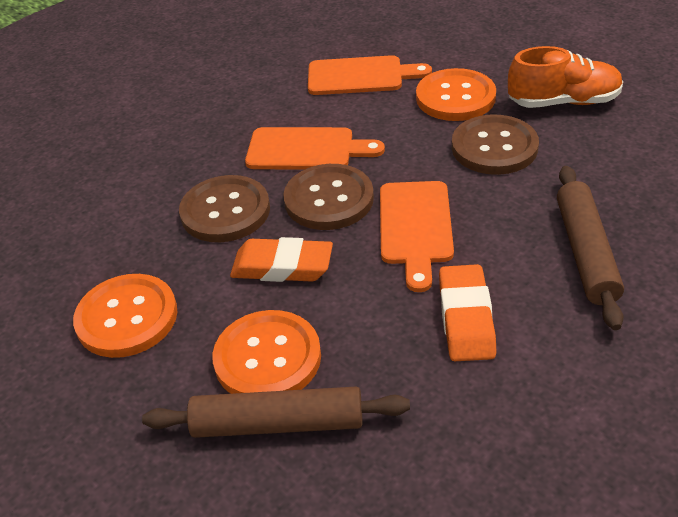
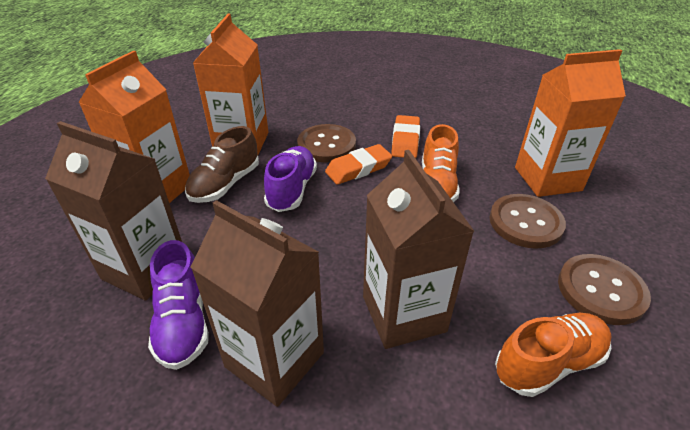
brown carton: none = 0 -> [45,121,182,301] [190,200,324,407] [363,150,474,349] = 3
brown rolling pin: [142,386,410,438] [557,166,624,330] = 2 -> none = 0
brown shoe: none = 0 -> [185,126,259,203] = 1
orange button: [73,274,177,358] [212,310,321,394] [416,68,496,121] = 3 -> none = 0
orange carton: none = 0 -> [78,51,190,203] [193,14,269,155] [515,49,626,197] = 3
orange cutting board: [245,127,385,170] [308,55,432,95] [380,181,454,292] = 3 -> none = 0
orange shoe: [508,46,623,108] = 1 -> [422,124,460,202] [495,313,612,397] = 2
purple shoe: none = 0 -> [148,240,209,370] [264,146,317,212] = 2

